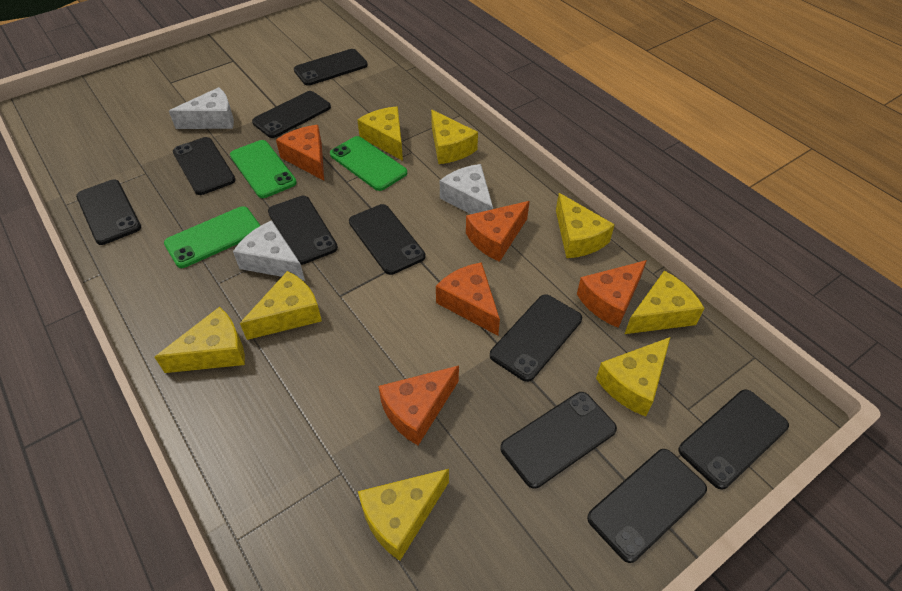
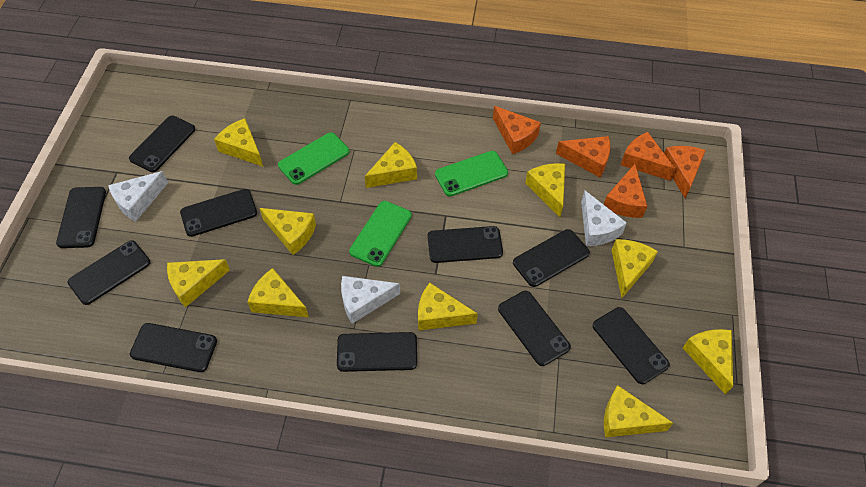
yellow cheese: [155,307,245,373] [240,271,322,340] [357,106,403,161] [358,469,449,561] [431,110,478,164] [556,193,615,258] [596,337,670,417] [625,271,704,334] = 8 -> [167,259,230,307] [214,118,263,167] [248,268,309,318] [260,208,316,255] [365,142,417,188] [418,283,478,331] [525,163,565,217] [604,385,673,437] [611,239,658,298] [683,329,733,395] = 10

